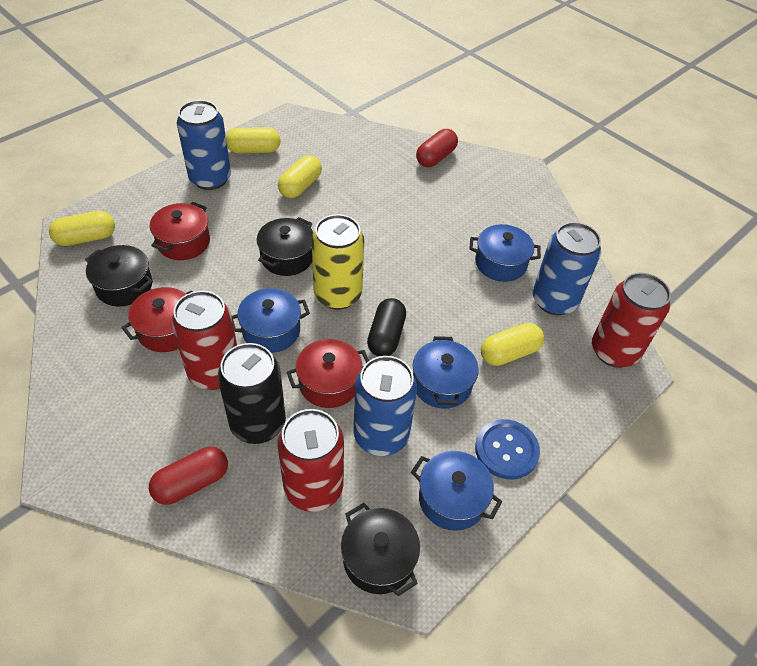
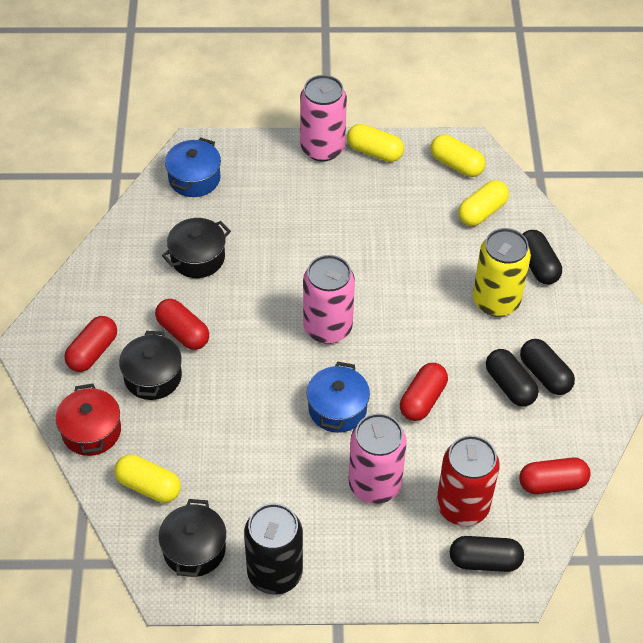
black capsule: [367,298,406,357] = 1 -> [450,536,524,572] [486,349,539,407] [520,339,575,395] [523,230,562,284] = 4
blue button: [475,419,540,479] = 1 -> none = 0
blue can: [177,100,231,190] [353,356,417,456] [533,222,601,315] = 3 -> none = 0
blue pot: [232,288,310,353] [411,451,502,531] [413,336,479,409] [469,224,541,282] = 4 -> [165,137,221,197] [307,361,370,433] = 2
pink can: none = 0 -> [300,75,347,161] [303,255,355,344] [348,413,407,504] = 3
red can: [171,291,237,390] [278,409,344,512] [592,273,671,368] = 3 -> [437,435,500,526] = 1
red capsule: [149,447,228,505] [416,129,458,167] = 2 -> [64,316,117,372] [155,299,209,350] [400,363,448,421] [519,457,591,494] = 4
red pot: [121,287,193,352] [150,202,210,260] [286,339,369,408] = 3 -> [56,384,121,456] = 1

